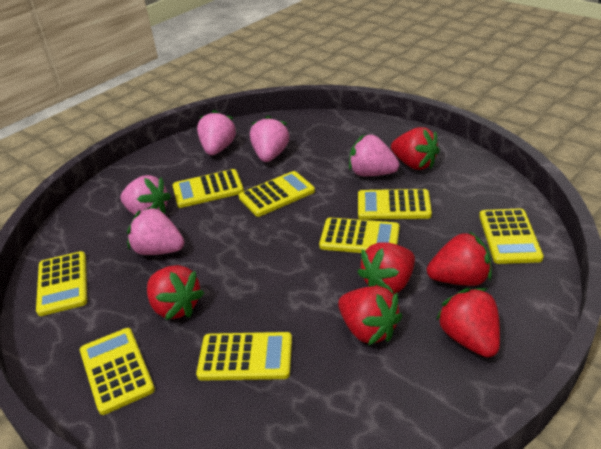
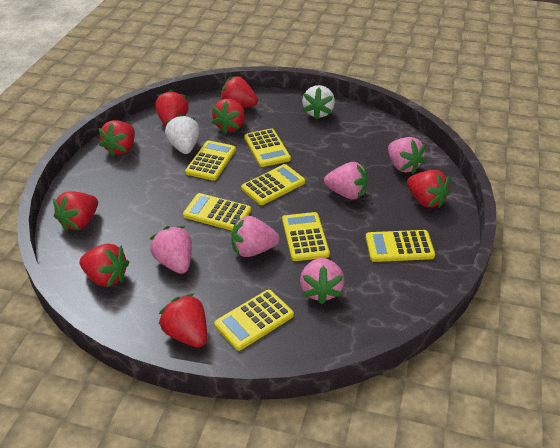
red strawberry: [147,265,204,320] [338,286,402,345] [357,242,415,295] [391,127,440,170] [427,231,492,286] [436,288,500,357] = 6 -> [53,191,98,232] [79,243,129,287] [98,120,135,156] [155,89,189,127] [159,293,207,347] [212,99,245,133] [221,76,258,108] [407,170,450,208] = 8
white strawberry: none = 0 -> [165,114,200,154] [302,85,335,120] = 2
yellow calculator: [36,251,87,316] [80,328,155,415] [173,169,244,208] [196,332,292,381] [239,171,315,217] [319,218,400,253] [358,189,432,220] [479,208,544,264] = 8 -> [183,193,251,231] [185,140,236,181] [214,290,294,351] [241,164,305,205] [244,129,291,167] [282,212,330,261] [365,230,435,262] = 7

